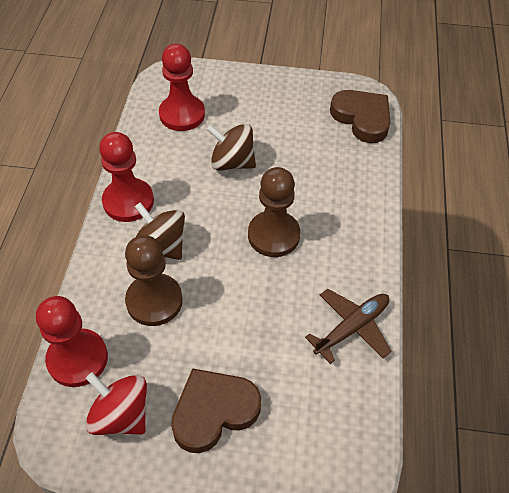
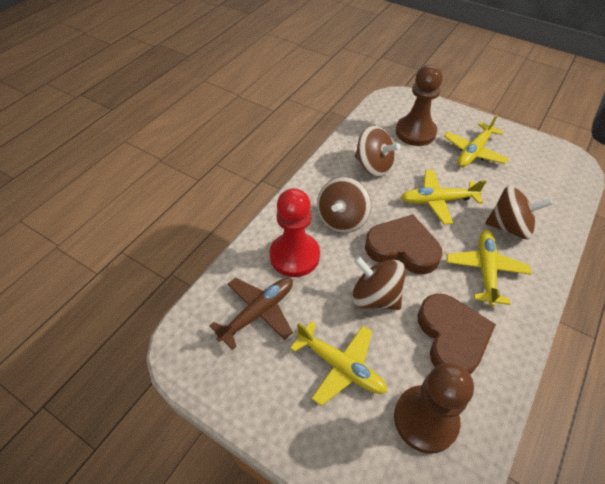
brown spinning top: [135,202,185,260] [206,124,256,171] = 2 -> [317,177,371,233] [352,256,406,310] [355,126,400,177] [485,186,553,239] = 4
red pawn: [36,296,108,387] [99,132,154,222] [159,44,205,131] = 3 -> [270,188,320,277] = 1
red spinning top: [86,372,147,435] = 1 -> none = 0
yellow plane: none = 0 -> [290,321,387,406] [401,170,487,224] [444,114,509,167] [447,230,531,306] = 4

